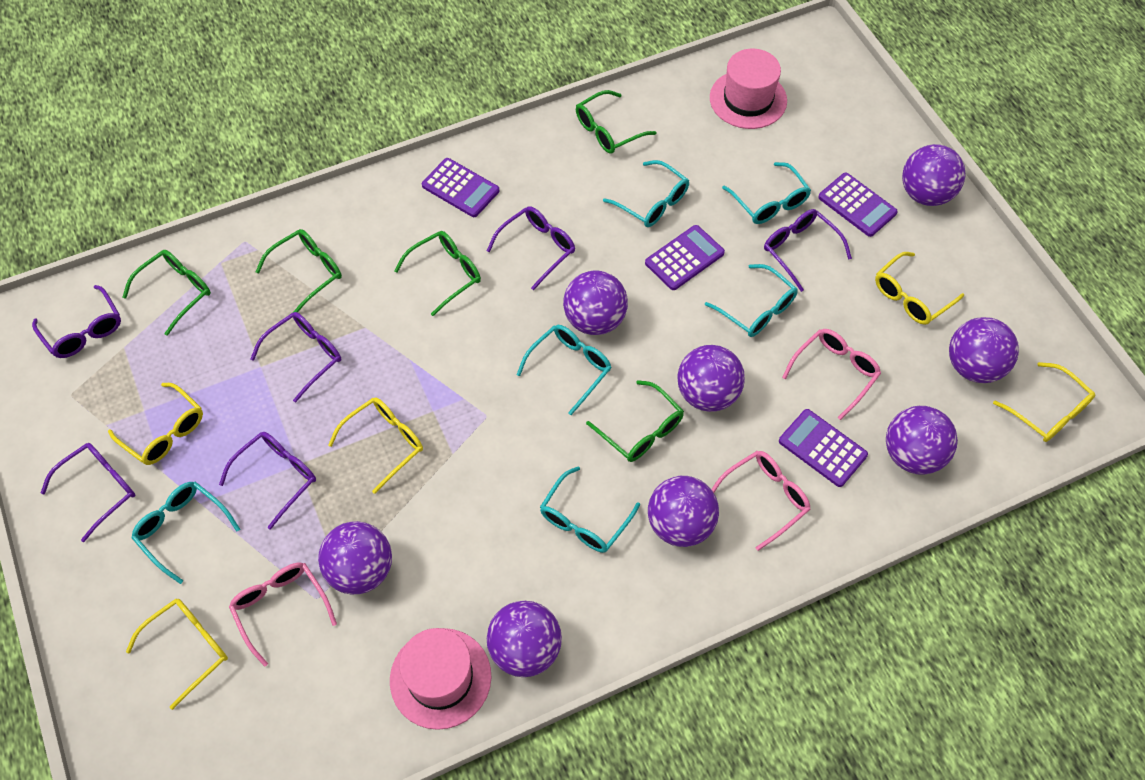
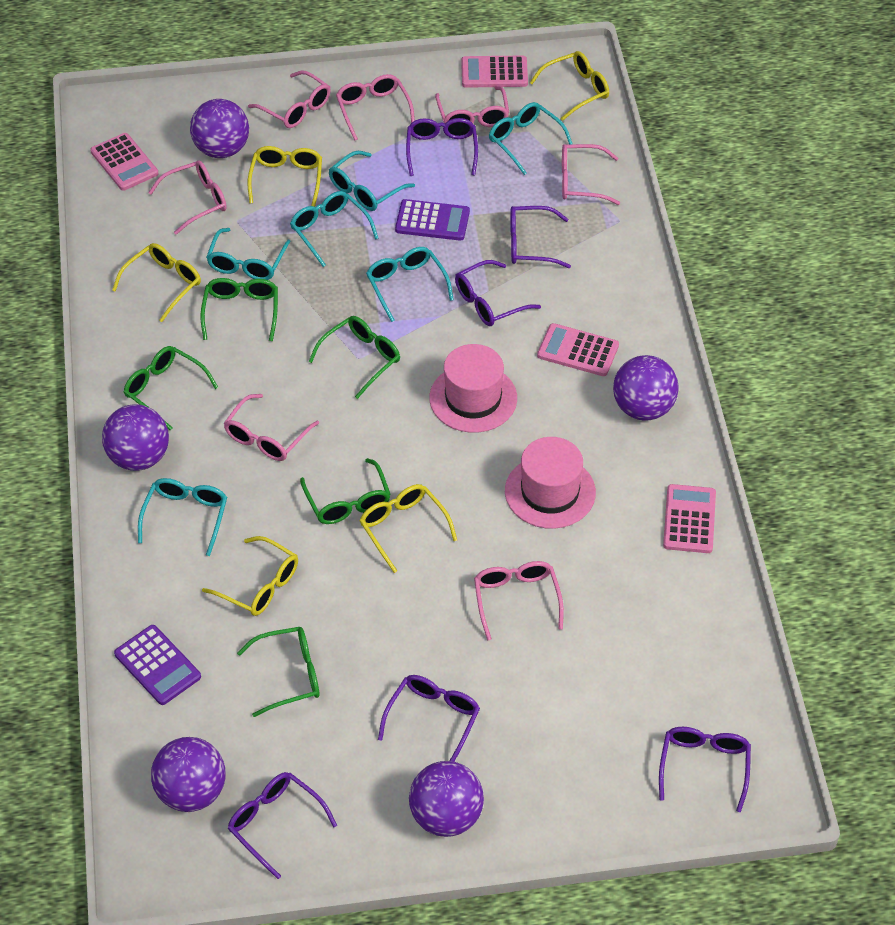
pink calculator: none = 0 -> [90,133,159,191] [461,56,528,88] [537,323,619,376] [663,484,716,553] = 4
pink glasses: [229,562,337,667] [711,451,811,551] [782,329,881,420] = 3 -> [148,160,227,235] [224,394,319,461] [248,70,331,128] [336,74,415,140] [435,86,509,127] [474,561,564,640] [562,144,620,205] = 7
purple ball: [318,521,392,595] [487,601,562,677] [563,270,628,335] [648,476,719,547] [677,345,745,412] [886,406,958,475] [902,144,966,206] [949,317,1019,383] = 8 -> [102,404,169,471] [151,737,226,812] [190,99,249,158] [409,761,484,837] [613,355,679,421] = 5
purple calculator: [422,158,499,217] [645,225,725,290] [779,409,868,487] [818,172,898,237] = 4 -> [114,625,201,705] [395,199,470,241] = 2

